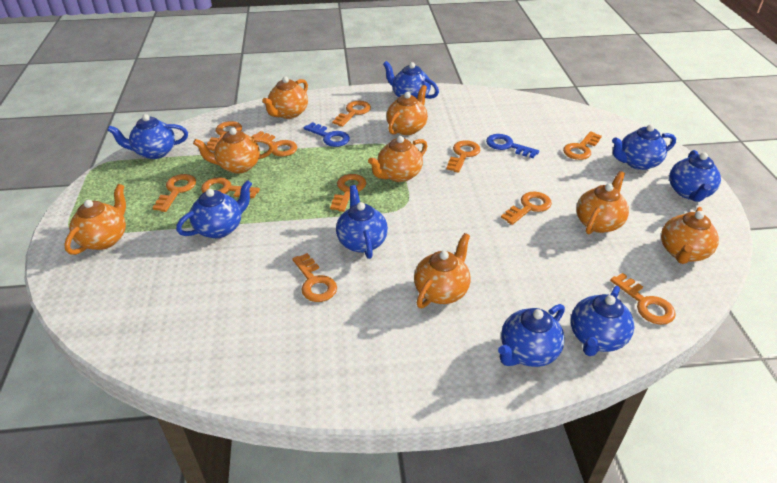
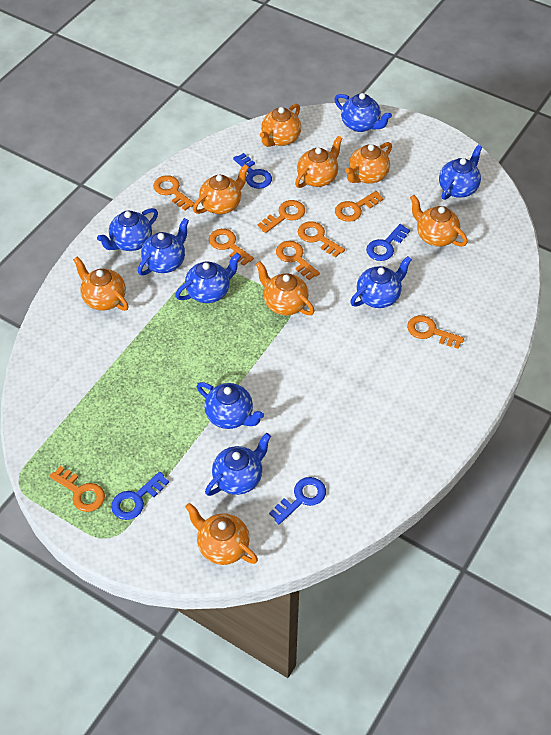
blue key: [304,122,350,147] [486,134,539,158] = 2 -> [111,472,169,520] [233,153,272,189] [269,477,326,524] [366,224,410,261] = 4
orange key: [152,174,196,212] [201,177,260,198] [206,121,242,151] [251,131,297,157] [292,253,337,302] [330,174,366,212] [332,101,371,127] [446,140,480,173] [501,192,552,225] [563,131,602,160] [610,273,676,325] = 11 -> [50,466,105,512] [153,175,194,210] [209,229,254,266] [258,200,305,233] [276,241,320,280] [298,221,345,257] [335,191,383,222] [407,315,464,349] = 8

